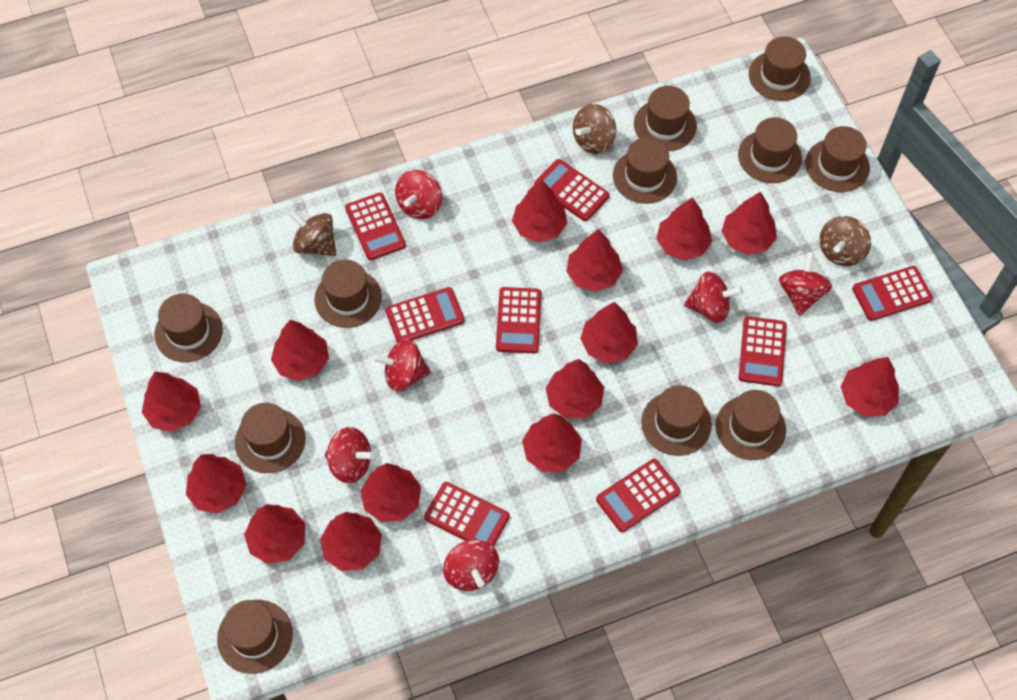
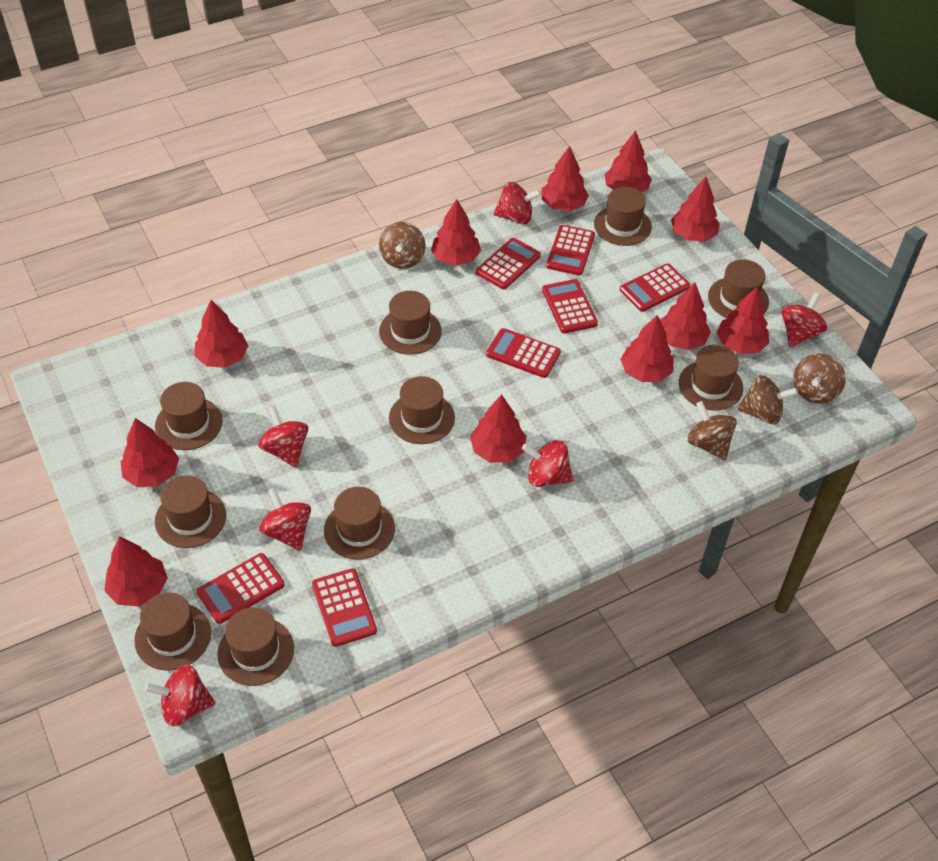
brown hat: [154,293,223,362] [217,600,293,674] [235,403,306,473] [314,259,382,328] [613,137,677,204] [634,86,697,151] [641,385,712,456] [716,390,786,460] [738,117,802,183] [749,36,811,101] [806,126,870,192] = 11 -> [134,593,211,671] [155,382,223,450] [155,475,226,548] [217,607,294,686] [324,487,395,560] [379,291,442,355] [389,376,455,444] [594,187,652,246] [679,345,743,411] [708,259,769,318] = 10
brown spinning top: [288,209,336,256] [573,104,616,154] [819,216,871,266] = 3 -> [379,222,426,269] [687,401,737,461] [737,375,798,424] [793,353,846,404] = 4
red calculator: [345,193,406,260] [386,287,464,343] [424,482,510,547] [496,287,541,353] [534,159,609,221] [596,459,680,532] [738,316,787,386] [852,266,933,321] = 8 -> [197,553,285,624] [312,568,377,647] [476,238,541,289] [486,328,561,378] [542,279,598,333] [546,225,595,275] [620,264,690,312] = 7
red tree: [142,372,201,432] [186,454,247,513] [244,504,305,564] [271,320,329,381] [320,512,382,571] [360,463,421,522] [512,179,567,242] [522,413,582,472] [545,359,604,418] [566,229,623,292] [580,302,638,363] [656,197,712,261] [721,192,777,255] [840,357,899,417] = 14 -> [105,536,168,607] [121,418,179,487] [195,300,248,368] [431,199,481,266] [470,394,527,463] [541,146,589,211] [605,130,652,192] [620,315,674,382] [660,283,711,350] [671,177,720,242] [717,287,769,354] = 11

